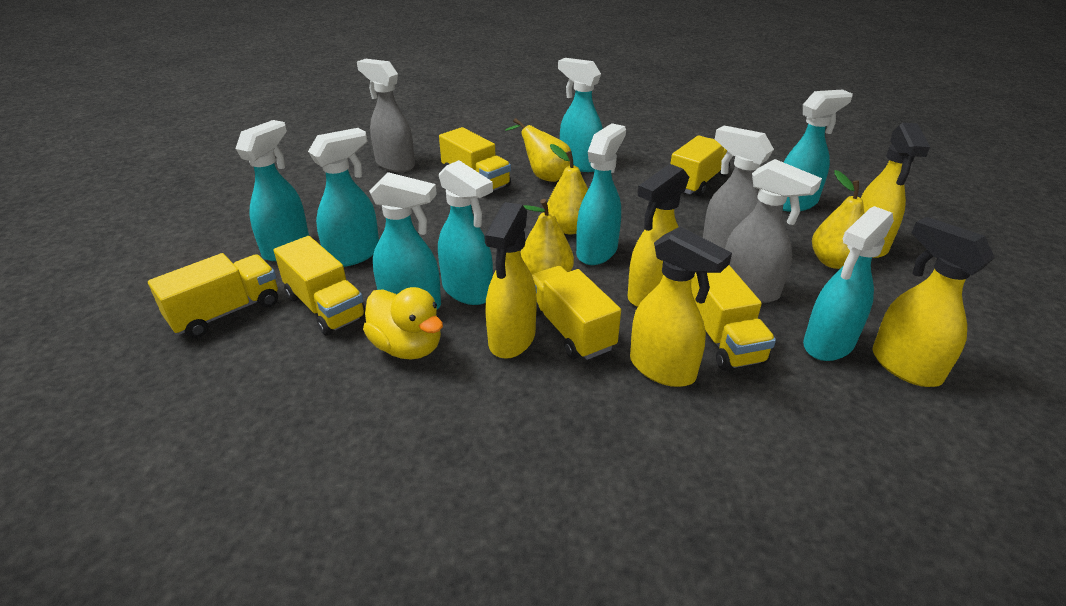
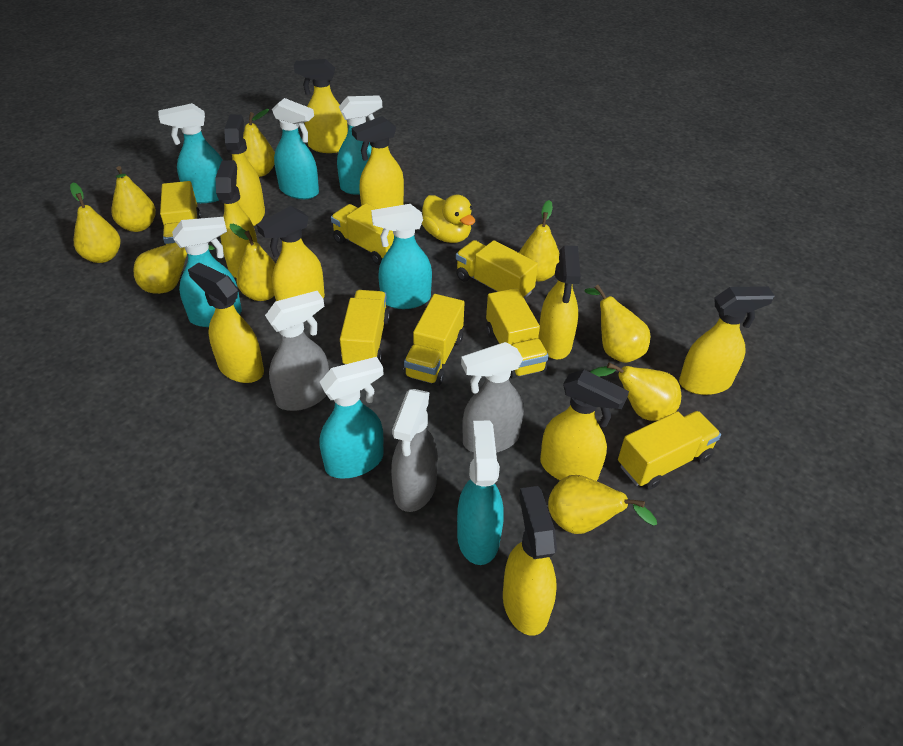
turquoise spray bottle: [235,120,309,261] [308,128,379,267] [369,172,441,309] [438,160,493,305] [558,58,603,172] [576,123,626,265] [783,89,853,212] [803,206,894,361] = 8 -> [158,103,223,203] [172,217,242,327] [272,98,319,199] [320,357,383,479] [337,95,382,195] [371,204,432,309] [457,421,504,565] = 7
yellow pear: [505,118,571,182] [520,199,574,274] [547,144,588,234] [812,170,865,269] = 4 -> [70,182,121,263] [111,166,156,232] [133,242,215,294] [230,224,276,301] [243,109,275,177] [519,200,559,282] [548,475,657,534] [585,285,650,363] [590,363,681,421] = 9
yellow spray bottle: [484,202,537,359] [628,164,689,307] [630,227,732,387] [861,123,930,258] [872,217,995,387] = 5 -> [188,263,264,383] [215,160,257,278] [224,114,265,226] [257,206,325,301] [294,59,348,153] [352,116,404,209] [503,486,557,636] [538,246,581,359] [540,370,629,481] [679,286,775,395] = 10
yellow truck: [148,253,278,338] [274,236,366,336] [439,127,511,191] [532,266,621,360] [670,135,730,196] [691,265,776,371] = 6 -> [160,181,201,245] [331,203,394,265] [340,290,390,364] [403,294,465,386] [456,240,538,299] [486,288,548,379] [618,411,721,490] = 7

